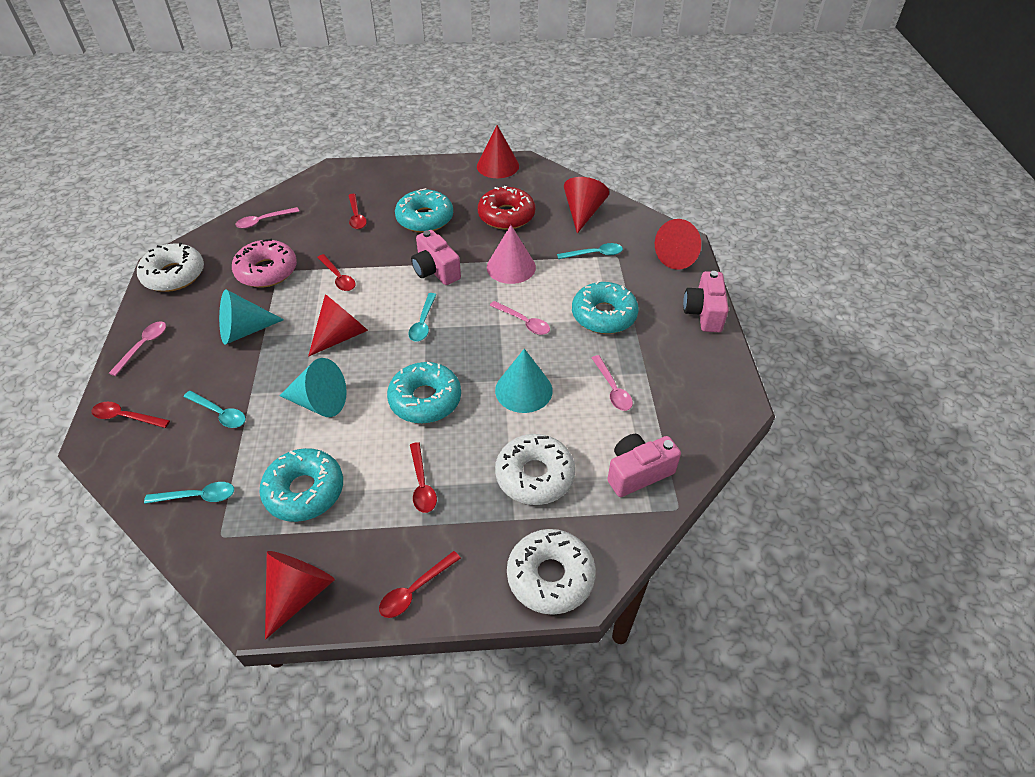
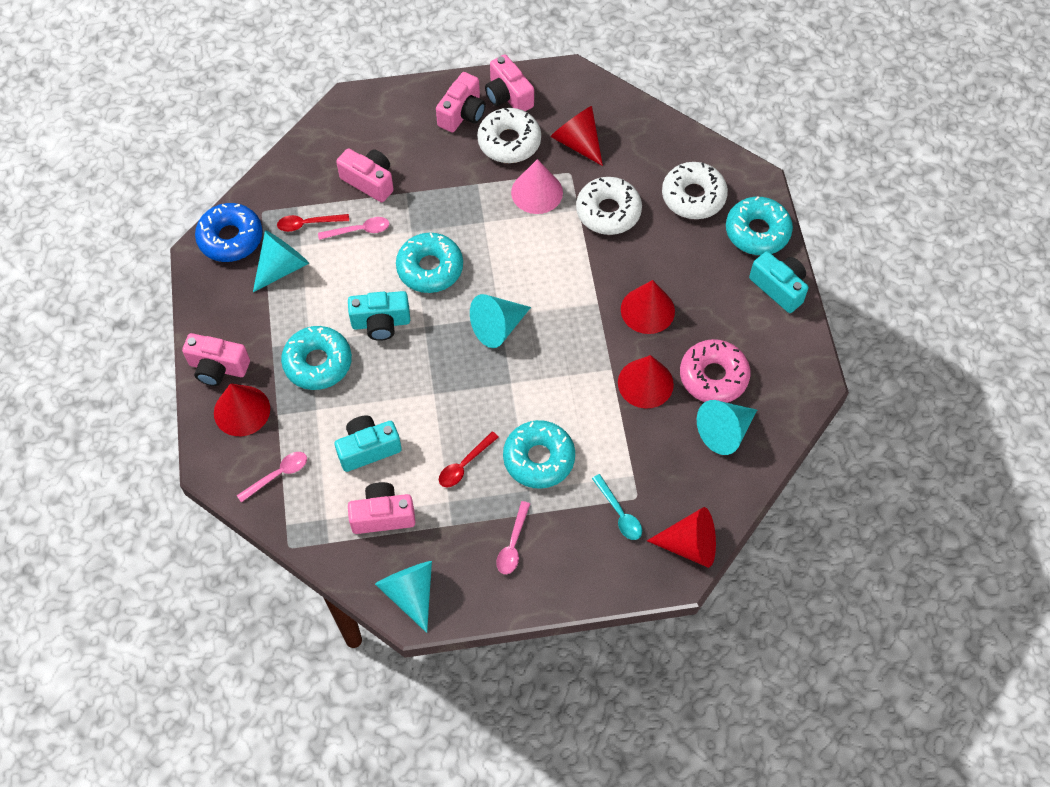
blue donut: none = 0 -> [195,203,263,262] = 1
pink camera: [411,230,461,285] [607,434,681,497] [683,271,729,332] = 3 -> [182,333,250,386] [336,148,394,202] [348,482,415,534] [436,72,486,133] [485,54,534,111] = 5
pink spoon: [109,321,166,376] [235,207,299,229] [490,301,550,335] [592,355,633,411] = 4 -> [237,452,307,503] [318,217,389,240] [496,501,530,574] = 3
red donut: [478,186,535,230] = 1 -> none = 0
red spoon: [92,402,170,428] [317,254,356,291] [348,194,367,229] [379,551,461,618] [410,442,437,513] = 5 -> [277,214,349,232] [439,431,499,487] = 2
turquoise camera: none = 0 -> [334,416,402,472] [348,291,410,341] [749,251,809,313] = 3
turquoise cone: [219,289,284,345] [279,358,347,417] [495,349,553,413] = 3 -> [253,230,309,292] [375,561,432,633] [470,294,531,348] [697,400,757,455] = 4
turquoise spoon: [144,482,234,504] [184,391,246,428] [408,293,437,342] [557,243,623,259] = 4 -> [592,474,642,540] = 1

